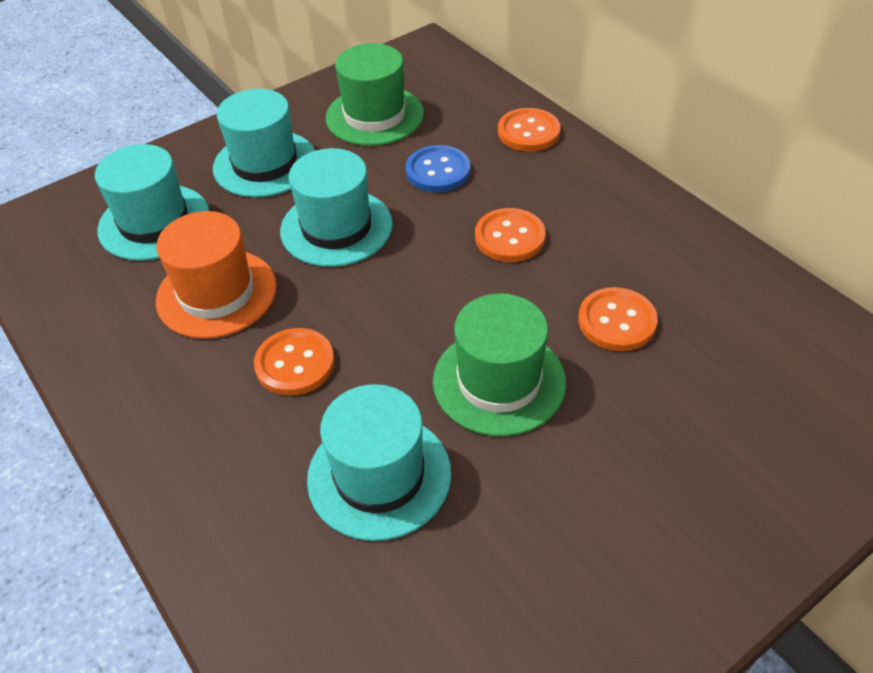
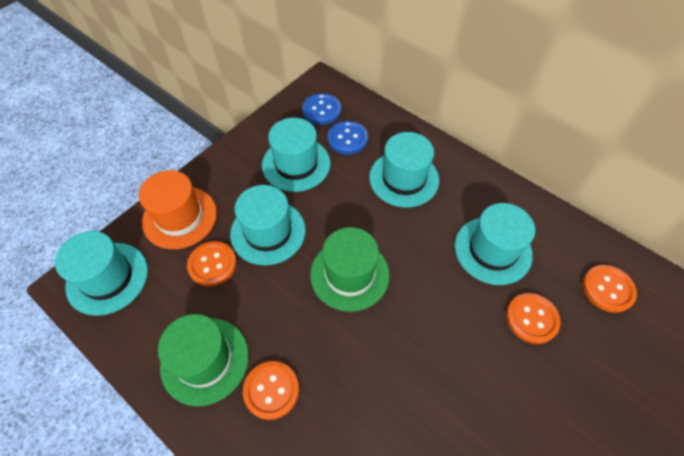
blue button: [406,145,471,192] = 1 -> [302,93,341,125] [328,121,368,155] = 2
turquoise hat: [95,144,209,261] [213,89,315,197] [280,148,393,267] [307,384,451,541] = 4 -> [55,231,148,316] [230,185,306,265] [262,118,330,192] [369,132,439,208] [455,203,535,285] = 5

